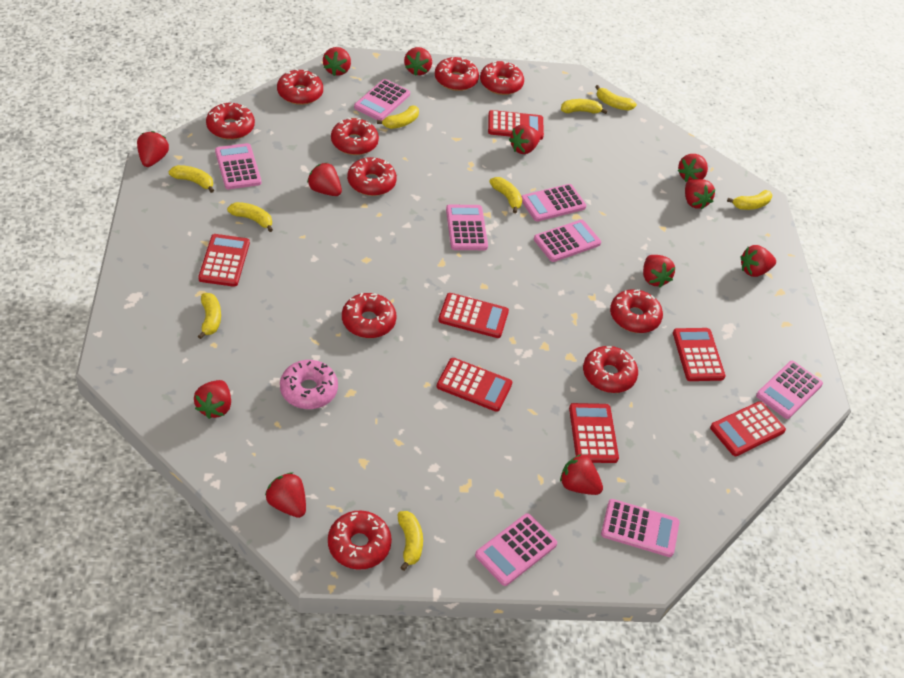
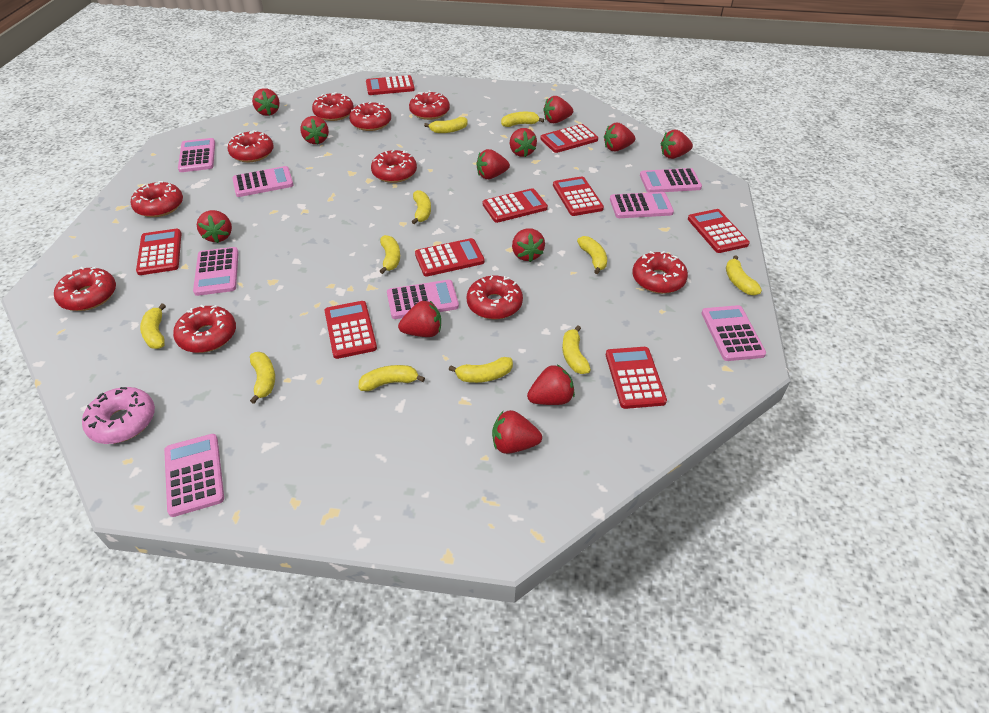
red calculator: [198,234,250,287] [437,358,512,412] [438,293,509,338] [488,110,544,140] [569,403,619,463] [673,328,725,381] [710,401,786,456] = 7 -> [136,229,182,275] [325,301,377,359] [366,75,415,95] [415,238,485,277] [483,188,548,223] [540,124,598,153] [553,176,604,216] [606,347,667,409] [688,209,750,253] = 9
yellow banana: [168,165,214,193] [198,293,221,339] [227,202,273,232] [377,106,419,129] [397,511,423,571] [489,177,522,213] [561,99,607,114] [595,85,637,110] [727,190,772,210] = 9 -> [140,303,166,349] [250,352,275,404] [359,365,425,391] [380,235,400,274] [412,190,431,224] [424,117,468,133] [449,357,513,383] [501,112,544,127] [562,325,591,374] [577,236,607,274] [726,255,762,295] = 11

